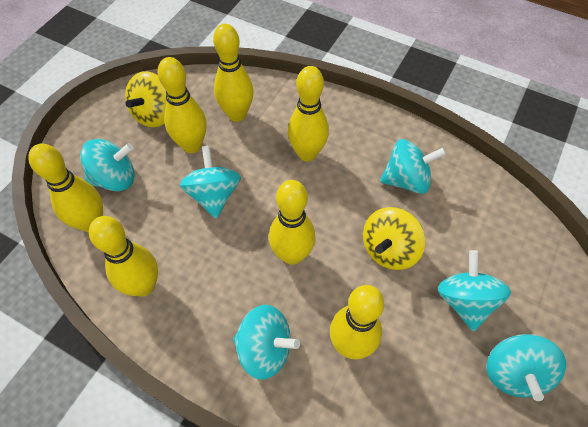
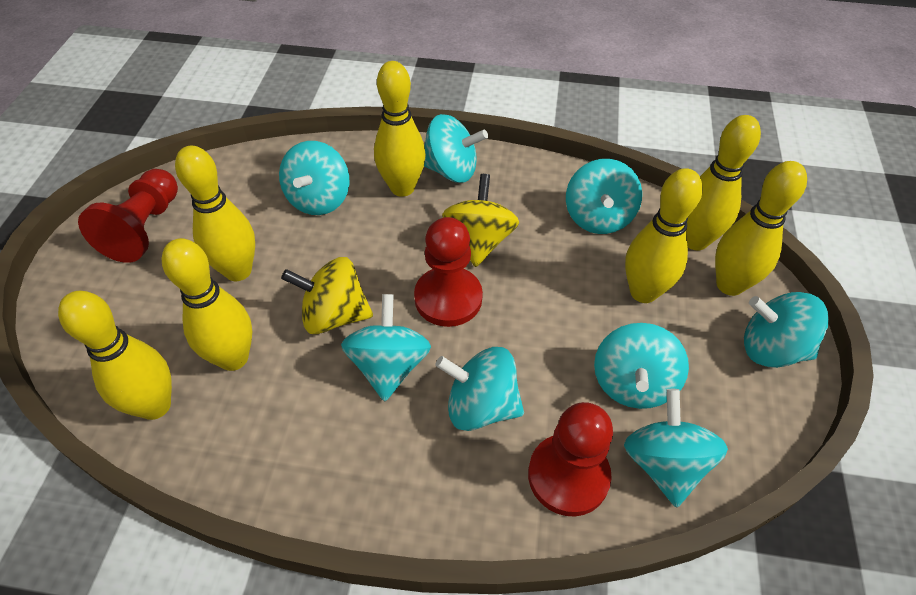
red pawn: none = 0 -> [78,169,178,263] [414,217,483,327] [528,402,613,516] = 3
turquoise spinning top: [80,139,134,191] [180,146,241,219] [233,305,300,380] [380,139,446,194] [438,250,511,331] [487,334,566,401] = 6 -> [279,141,349,215] [341,294,431,401] [424,114,488,183] [435,347,524,431] [566,159,642,234] [594,323,689,409] [624,389,728,507] [744,292,829,368] = 8

